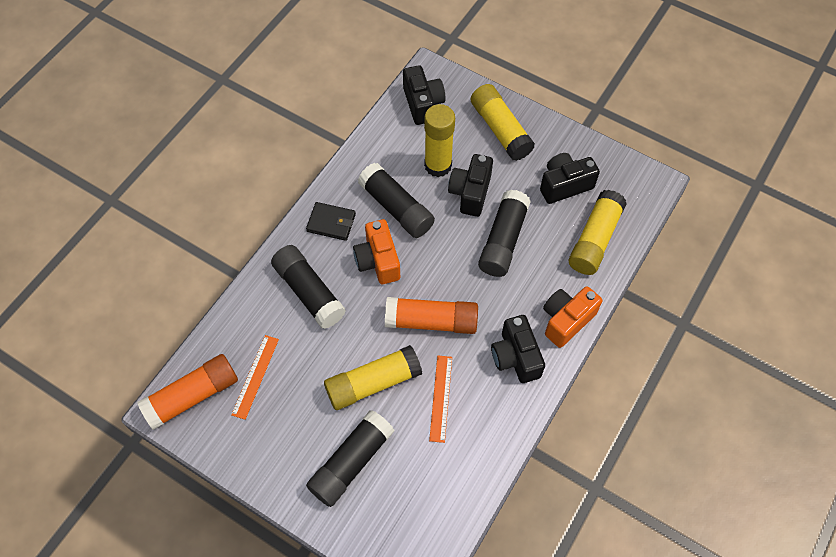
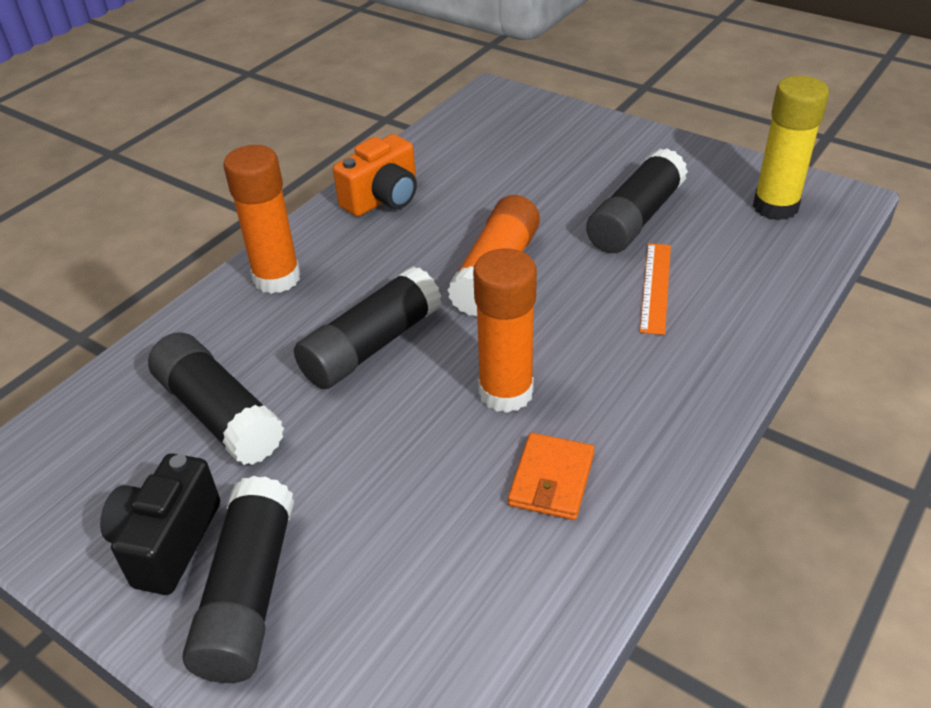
black camera: [403,65,446,125] [448,154,493,217] [491,315,545,383] [540,153,600,204] = 4 -> [100,453,220,595] = 1
black wallet: [306,202,356,241] = 1 -> none = 0
orange camera: [353,219,400,284] [543,286,603,348] = 2 -> [333,134,417,217] = 1
orange glue stick: [137,354,238,430] [385,297,478,334] = 2 -> [223,145,300,294] [447,195,540,317] [473,248,537,413] = 3
orange ruler: [231,335,279,420] [429,356,452,443] = 2 -> [640,243,671,335] = 1
orange wallet: none = 0 -> [508,433,595,520] = 1
yellow glue stick: [324,345,422,410] [424,104,455,177] [471,84,535,161] [569,190,627,275] = 4 -> [753,76,829,220] = 1

